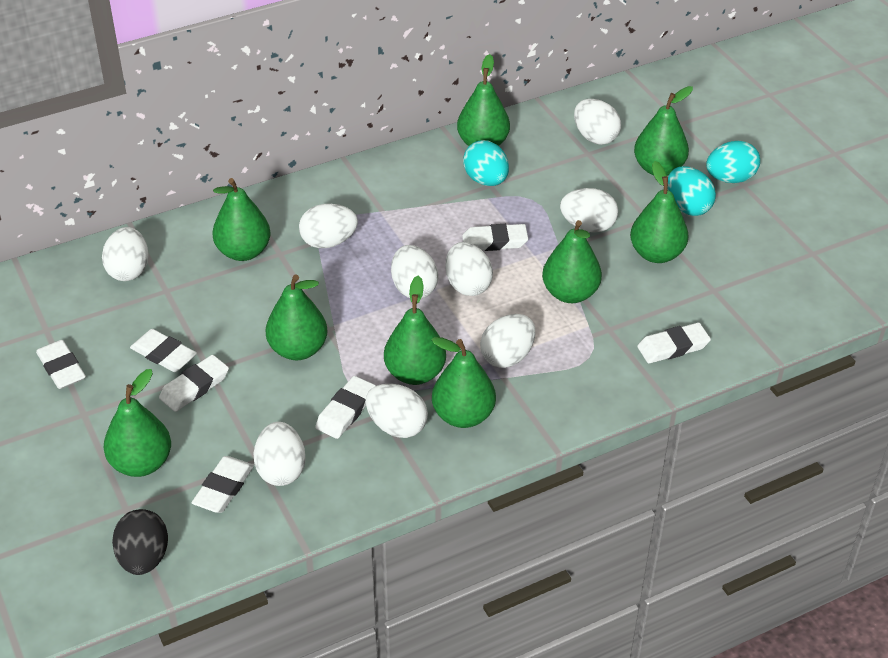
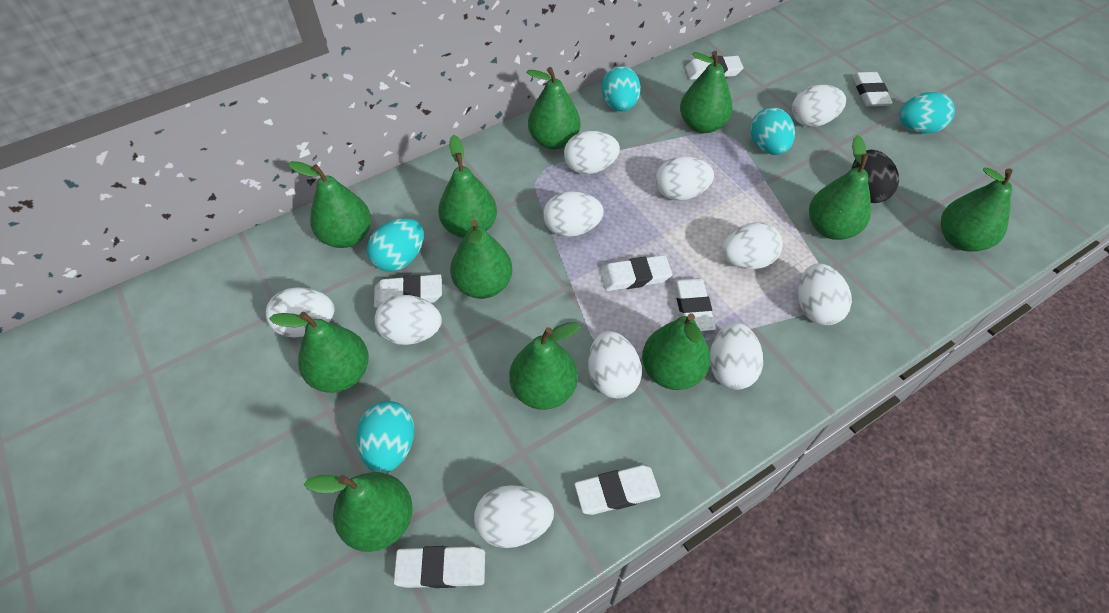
green pear: [104,369,171,477] [212,178,271,261] [266,274,327,360] [384,276,446,385] [431,337,496,428] [457,54,510,146] [542,220,602,303] [630,161,688,263] [634,86,693,176] = 9 -> [269,312,369,393] [288,161,371,248] [304,472,413,552] [438,135,497,238] [450,220,513,299] [509,322,580,410] [527,67,580,149] [642,313,711,390] [680,51,733,133] [809,135,871,240] [941,168,1013,252] = 11
turquoise egg: [463,140,509,186] [668,166,716,216] [706,141,760,183] = 3 -> [357,401,415,473] [367,218,424,272] [601,66,641,111] [750,107,795,155] [899,92,955,133] = 5
white egg: [102,227,149,281] [254,422,306,486] [299,204,358,248] [366,384,428,438] [391,245,438,299] [445,242,493,296] [480,314,535,368] [560,188,618,232] [574,99,621,145] = 9 -> [266,287,335,338] [374,295,442,345] [474,485,554,548] [543,191,604,237] [564,131,620,174] [588,331,642,399] [656,156,714,201] [710,323,763,390] [722,222,783,269] [792,85,846,127] [798,264,852,325] = 11

